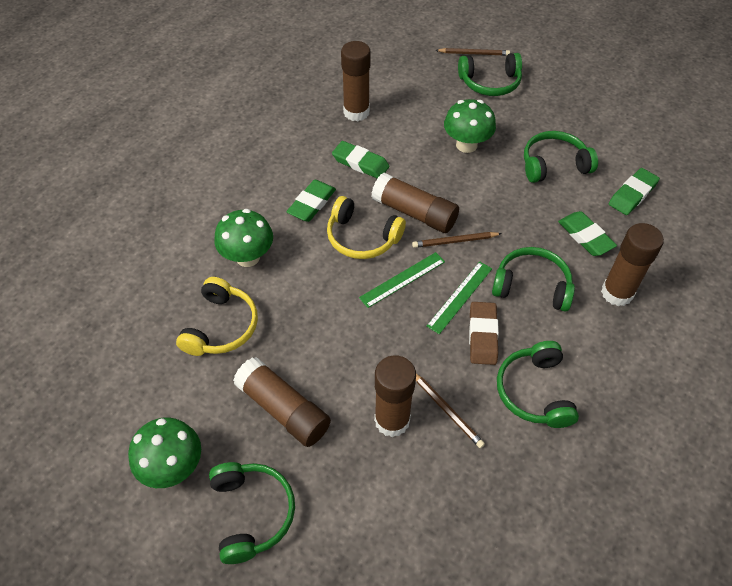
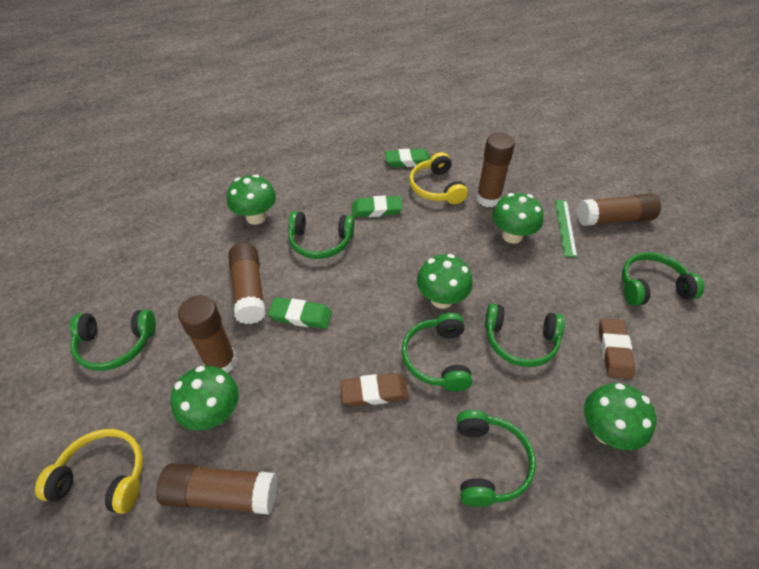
brown eraser: [469,302,499,365] = 1 -> [340,373,409,406] [599,318,635,379] = 2
brown pencil: [412,232,502,248] [416,374,485,448] [436,48,510,56] = 3 -> none = 0
green eraser: [286,180,336,222] [332,141,390,178] [558,211,617,256] [609,168,660,215] = 4 -> [268,297,332,329] [351,196,403,217] [385,149,431,167] = 3
green headphones: [209,462,295,564] [458,53,522,96] [492,247,575,312] [497,341,579,428] [524,131,598,183] = 5 -> [70,310,156,371] [288,211,354,259] [402,313,472,391] [457,410,536,507] [485,304,565,367] [622,252,704,306] = 6
green mushroom: [128,418,201,488] [214,209,273,267] [444,99,496,153] = 3 -> [170,366,239,430] [227,174,276,225] [417,254,473,309] [492,193,543,244] [584,383,657,450] = 5
green ruler: [359,252,445,308] [426,262,492,334] = 2 -> [555,200,577,258] = 1

